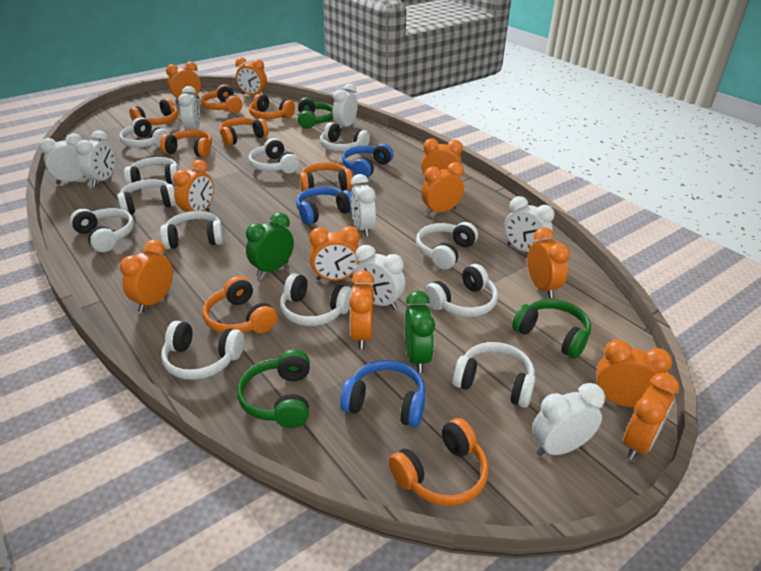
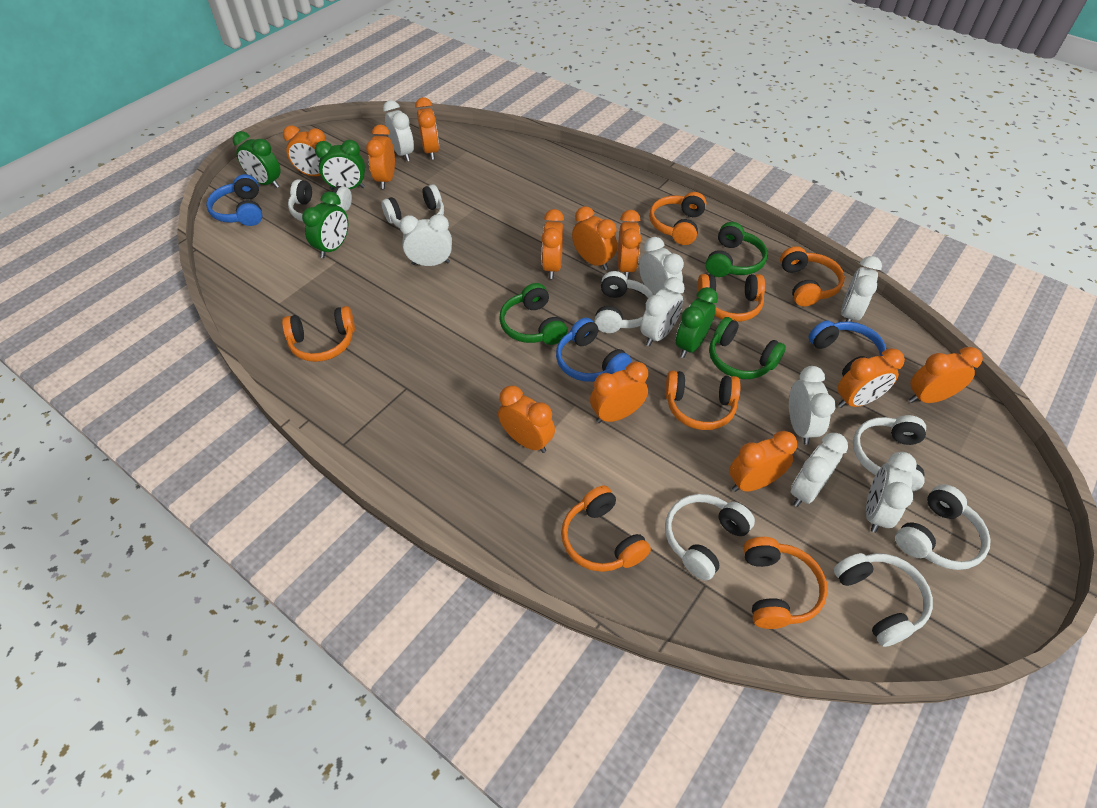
green clock: [246,212,294,277] [405,291,435,373] = 2 -> [233,131,281,188] [302,191,348,258] [315,140,365,190] [676,287,718,358] = 4
orange headphones: [129,98,178,125] [160,130,212,158] [201,84,243,113] [203,276,277,333] [219,118,268,146] [249,94,295,119] [300,162,353,192] [389,418,489,506] = 8 -> [282,306,355,362] [561,486,651,572] [649,192,706,245] [665,371,741,430] [697,274,765,322] [743,537,828,629] [780,246,845,306] = 7
white headphones: [70,208,134,252] [117,179,177,214] [119,117,170,148] [124,157,179,185] [160,211,224,249] [161,321,244,380] [249,138,299,174] [280,273,352,326] [320,122,370,152] [416,222,478,269] [424,264,498,317] [452,342,535,408] = 12 -> [288,179,352,221] [381,184,444,228] [594,271,654,333] [665,494,755,581] [834,553,933,647] [853,415,926,492] [895,484,991,570] = 7

